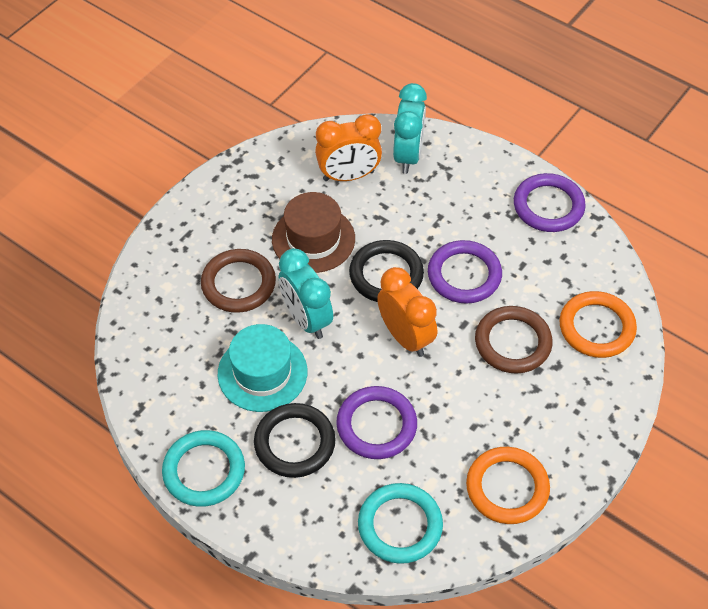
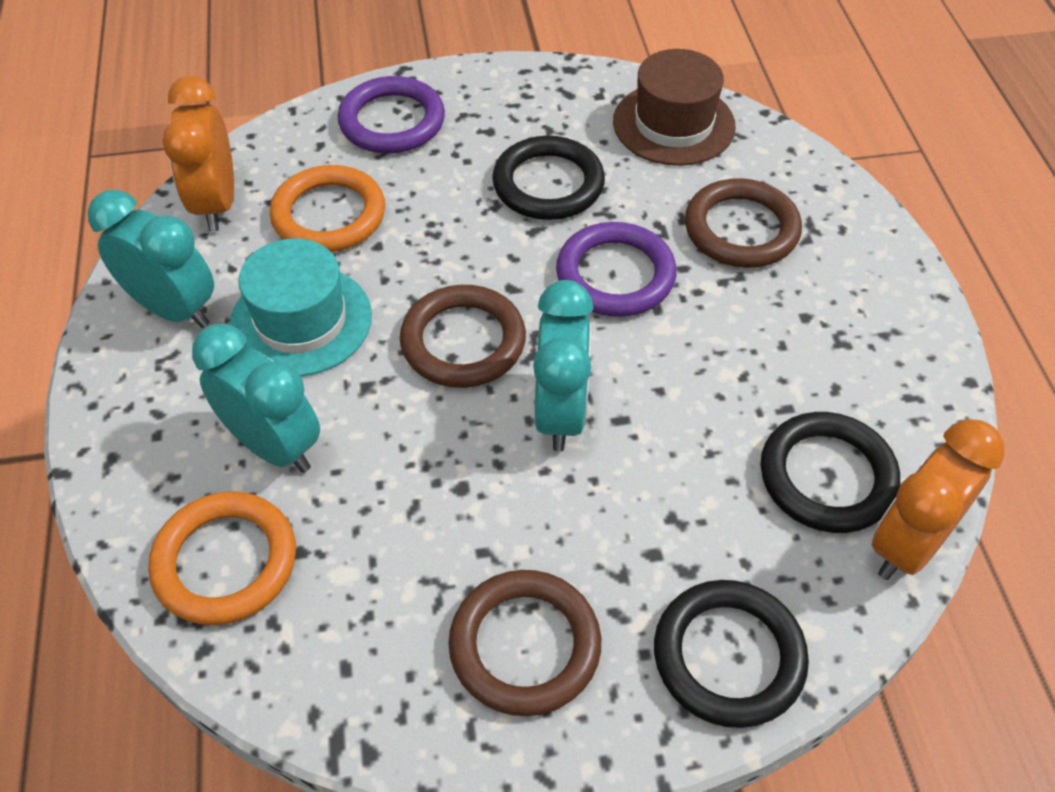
black ring: [254,403,336,478] [349,240,424,302] = 2 -> [492,136,605,220] [654,580,809,728] [760,412,900,533] = 3
brown ring: [201,249,276,313] [475,306,553,374] = 2 -> [400,285,526,388] [448,570,601,716] [685,178,802,268] = 3
purple ring: [336,386,417,459] [428,240,502,304] [514,173,586,232] = 3 -> [338,76,445,153] [556,222,677,317] = 2
turquoise clock: [279,249,333,339] [393,83,427,174] = 2 -> [88,190,214,328] [192,324,320,473] [533,280,593,452] = 3
turquoise ring: [162,430,245,507] [358,483,443,564] = 2 -> none = 0

